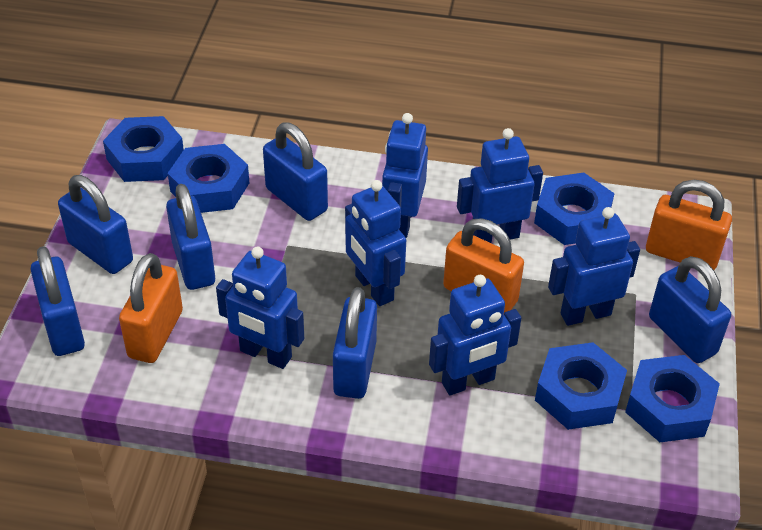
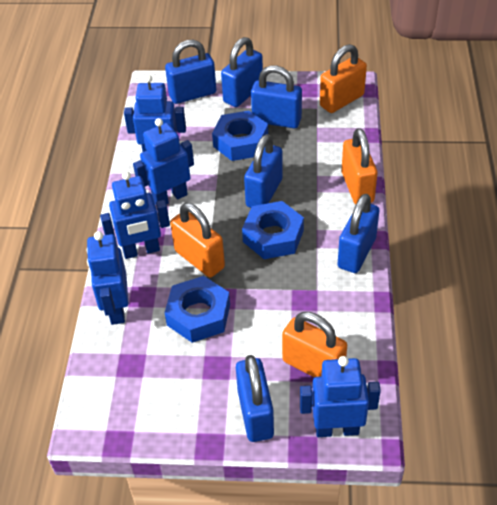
blue nut: [103,116,184,182] [168,144,249,213] [534,172,615,245] [535,342,627,430] [625,355,720,442] = 5 -> [164,276,230,343] [212,111,268,161] [242,201,304,259] = 3
blue robot: [216,247,304,369] [345,180,406,306] [382,113,428,238] [429,275,521,395] [457,128,543,243] [548,207,640,326] = 6 -> [87,231,128,325] [100,171,170,259] [124,75,186,152] [133,118,194,205] [300,356,381,437] = 5
orange padlock: [119,253,183,363] [443,218,524,313] [646,180,732,270] = 3 -> [170,203,225,277] [282,312,347,377] [320,44,367,113] [341,128,378,205] = 4

